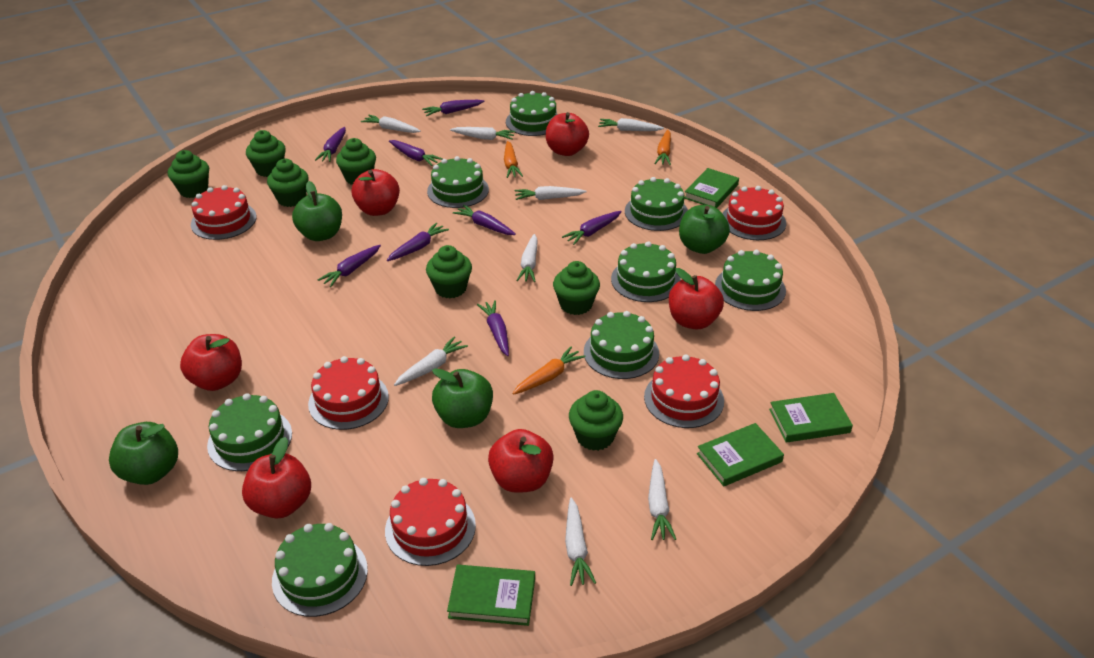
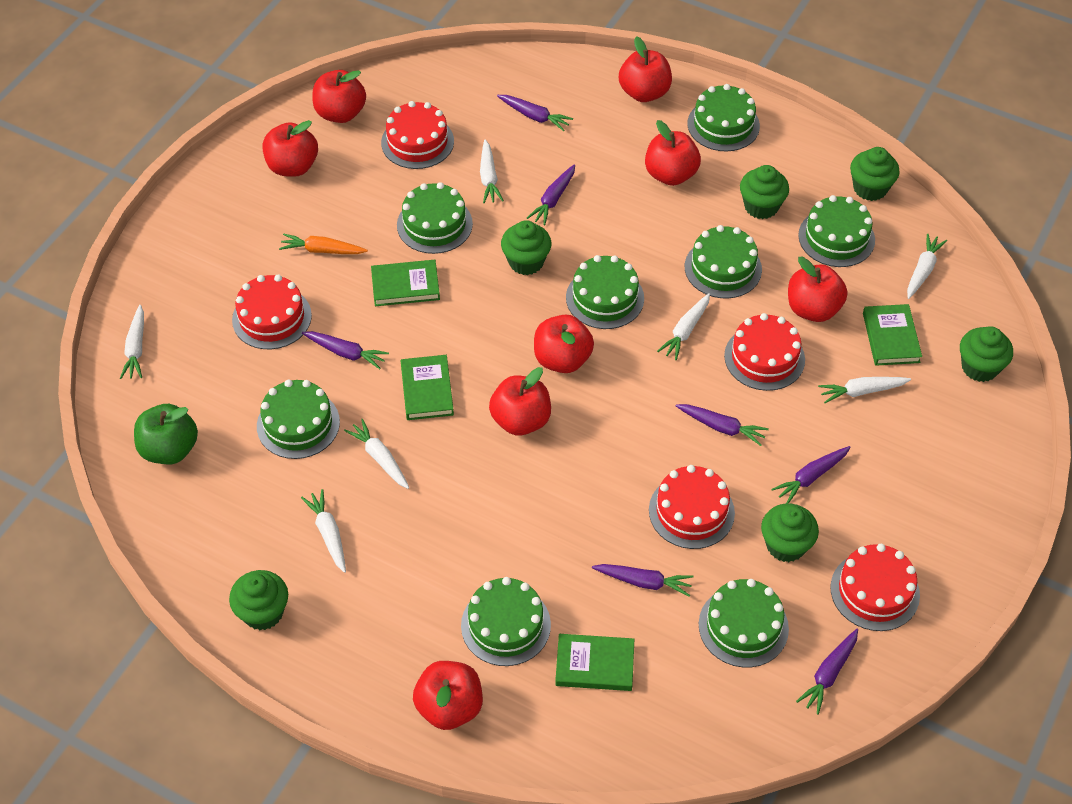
green apple: [109,422,178,485] [292,181,342,241] [432,368,493,428] [679,205,730,254] = 4 -> [134,404,198,464] = 1
green cupcake: [168,150,209,198] [246,130,286,177] [267,159,309,207] [336,138,376,184] [426,245,472,298] [553,261,600,315] [569,390,623,451] = 7 -> [229,570,288,630] [501,220,551,275] [740,165,789,219] [761,504,819,562] [850,147,900,201] [960,326,1013,382] = 6
orange carrot: [504,141,523,178] [512,346,586,395] [654,130,671,165] = 3 -> [279,234,368,254] = 1
purple carrot: [315,127,346,162] [318,245,381,287] [387,223,449,261] [389,140,442,166] [422,100,484,116] [453,205,516,235] [477,300,509,356] [562,211,622,245] = 8 -> [302,331,389,369] [497,95,573,131] [527,164,575,225] [592,564,694,597] [676,404,769,446] [771,446,851,504] [796,629,858,715] = 7
red apple: [180,334,242,391] [242,437,311,519] [351,169,400,216] [488,429,554,493] [546,112,589,156] [669,268,724,329] = 6 -> [262,120,318,177] [312,70,366,123] [413,661,483,730] [489,367,551,436] [534,315,594,373] [619,36,672,102] [645,120,701,186] [788,257,848,322] = 8
white carrot: [361,115,421,133] [394,336,468,386] [450,127,515,140] [515,186,587,200] [516,234,538,282] [565,498,596,586] [598,118,664,131] [648,459,676,540] = 8 -> [120,305,144,379] [301,489,346,573] [344,419,409,489] [480,139,504,203] [657,293,710,360] [818,377,911,403] [907,233,947,299] = 7

